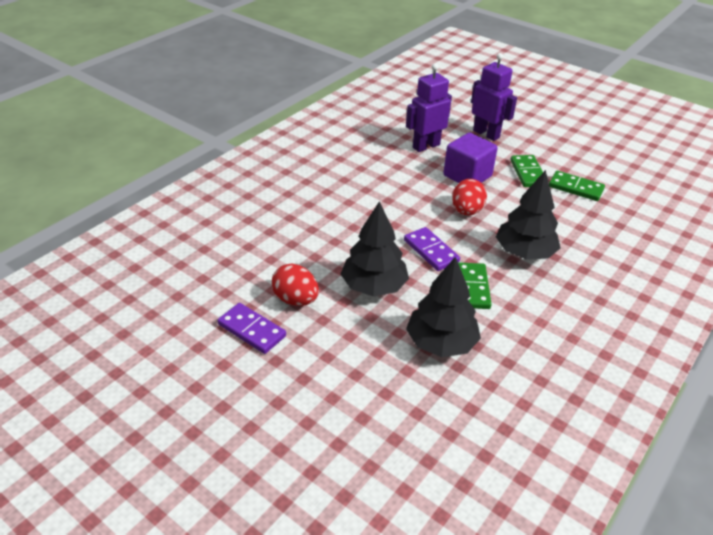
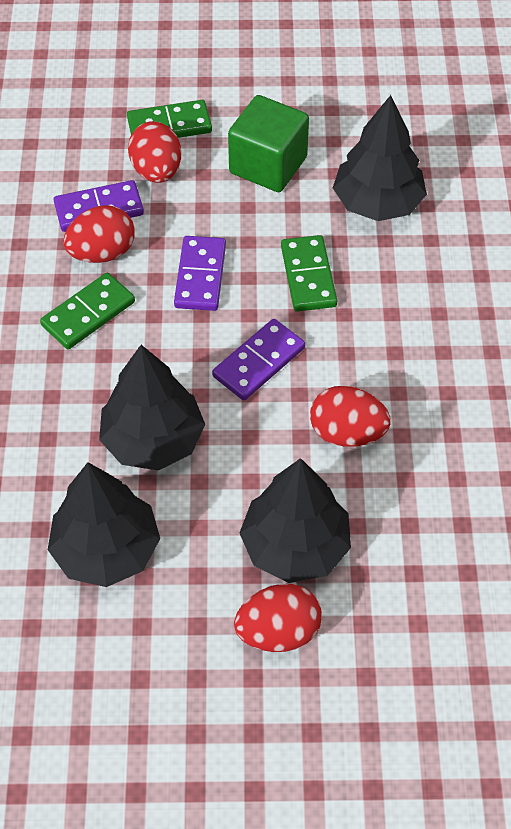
black tree: [341,201,409,296] [406,257,481,357] [496,170,561,260] = 3 -> [48,462,160,587] [99,345,205,470] [240,458,351,583] [333,95,427,221] = 4
green cube: none = 0 -> [228,95,309,192] = 1
purple cube: [443,133,498,183] = 1 -> none = 0
purple domino: [217,303,286,354] [404,227,460,271] = 2 -> [54,180,144,232] [174,236,226,311] [212,319,305,401] = 3
purple robot: [406,63,452,152] [471,53,517,141] = 2 -> none = 0
red egg: [272,264,319,306] [452,179,487,216] = 2 -> [63,205,135,263] [128,121,181,183] [234,584,322,652] [310,386,391,447] = 4

